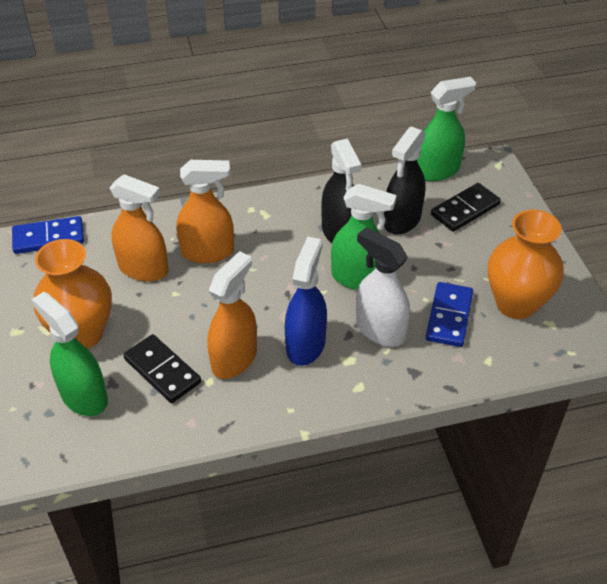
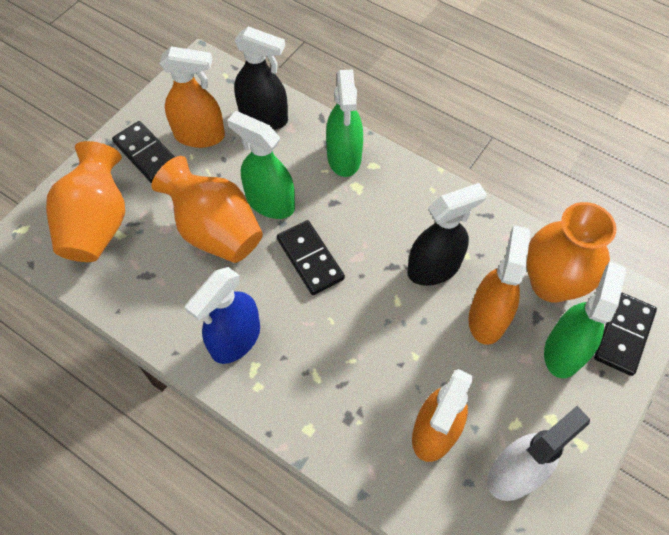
black domino: [123,334,201,403] [431,183,501,232] = 2 -> [112,121,175,183] [277,220,345,295] [594,292,657,376] = 3
blue domino: [12,216,84,254] [426,282,473,347] = 2 -> none = 0
orange vase: [33,239,112,349] [488,210,564,319] = 2 -> [46,141,125,262] [151,156,263,263] [526,202,617,303] = 3

